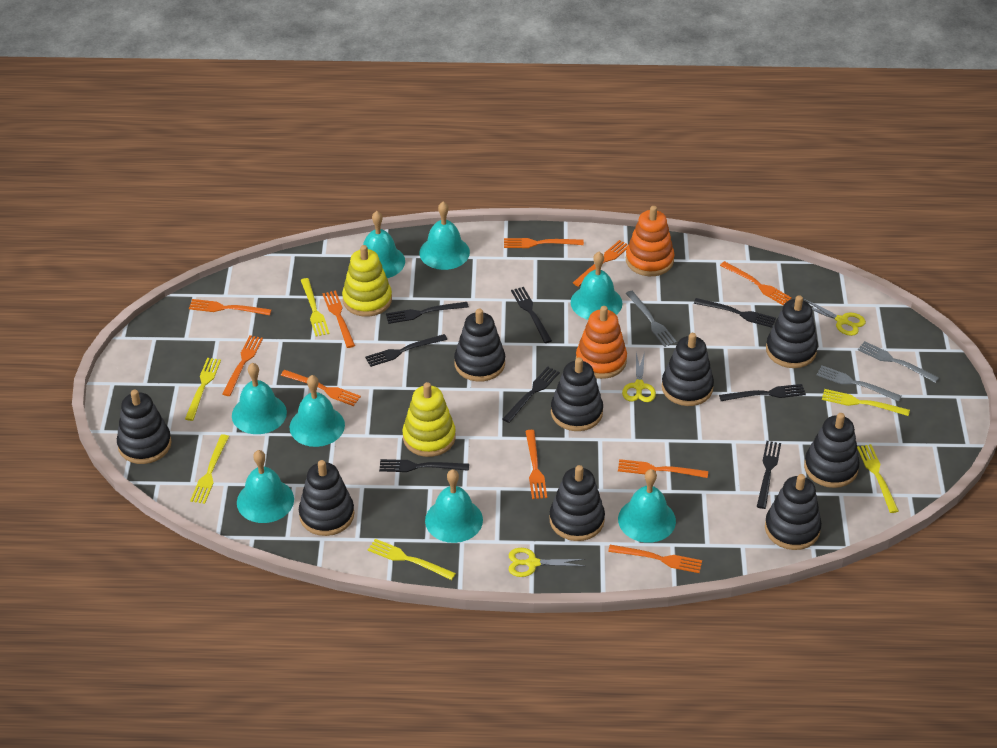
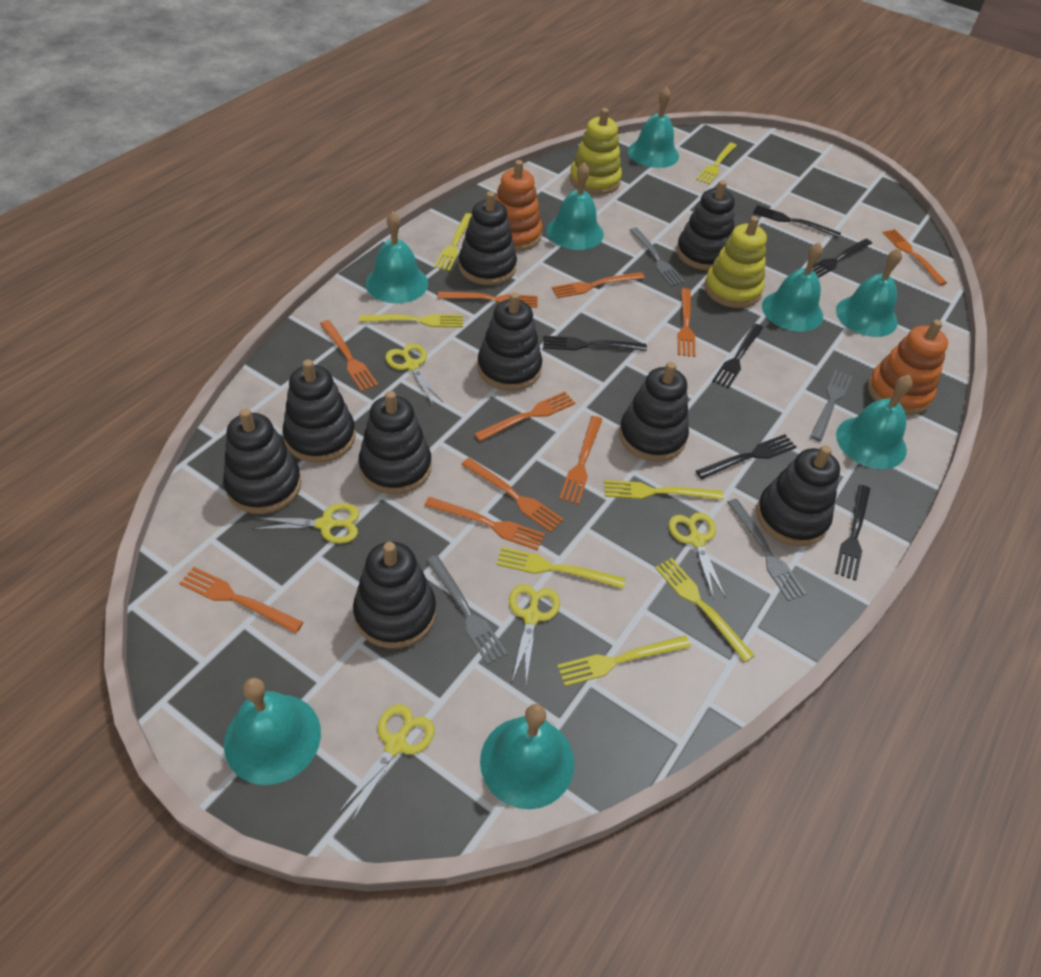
black fork: [365,334,447,367] [379,459,469,472] [386,302,469,324] [503,367,560,423] [511,287,552,343] [694,298,776,328] [719,384,806,401] [757,441,781,509] = 8 -> [543,335,647,351] [696,434,796,479] [712,324,763,389] [753,205,841,238] [812,239,872,278] [835,485,870,581] = 6
grey fork: [626,291,677,347] [817,366,902,402] [858,341,939,383] = 3 -> [426,555,508,665] [630,228,685,286] [727,499,806,601] [810,370,852,441] = 4
yellow fork: [185,358,221,421] [190,434,229,504] [301,278,329,337] [368,539,456,580] [822,389,910,416] [857,444,899,513] = 6 -> [359,314,463,327] [434,213,472,271] [496,547,626,589] [557,636,691,686] [604,480,724,500] [655,558,755,662] [696,143,737,184] = 7
yellow scissors: [509,548,585,577] [622,351,656,402] [803,298,866,336] = 3 -> [252,503,359,544] [339,704,435,822] [385,343,443,405] [509,584,560,683] [669,512,726,599] = 5

